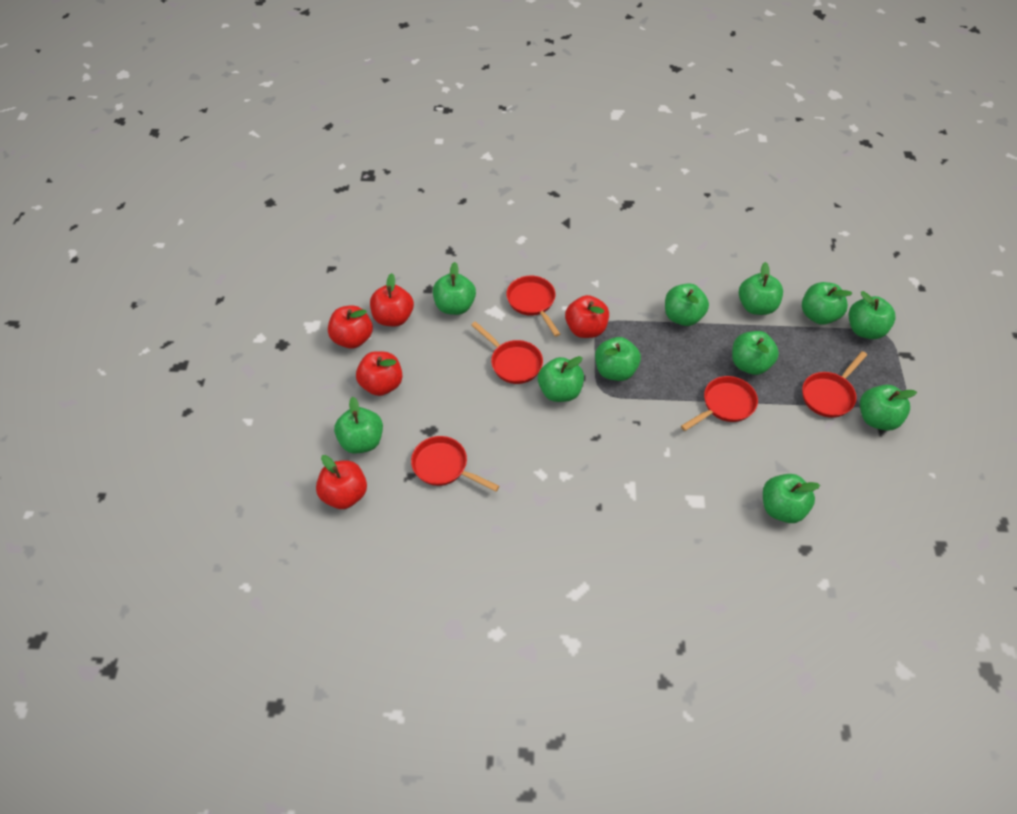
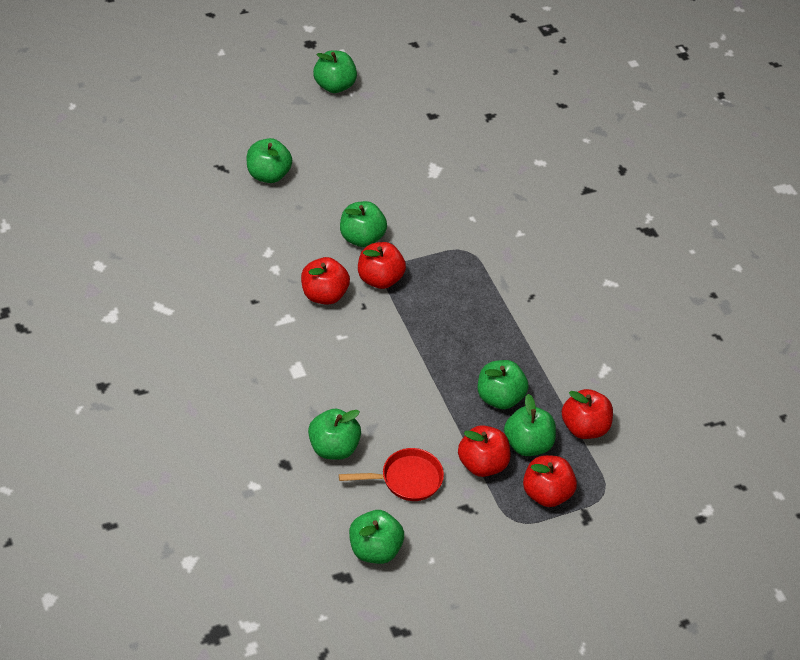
green apple: [334,396,383,454] [433,262,476,315] [538,356,584,402] [595,337,641,381] [665,284,709,326] [732,331,779,375] [739,262,783,315] [763,474,820,523] [802,282,852,325] [849,291,896,339] [860,385,917,431] = 11 -> [247,138,292,183] [308,409,361,460] [313,50,357,93] [340,201,387,247] [349,510,404,564] [478,360,529,409] [504,394,556,456] = 7
red pan: [411,436,499,492] [471,321,543,384] [506,276,560,337] [681,376,758,431] [802,351,867,418] = 5 -> [339,448,444,501] = 1

